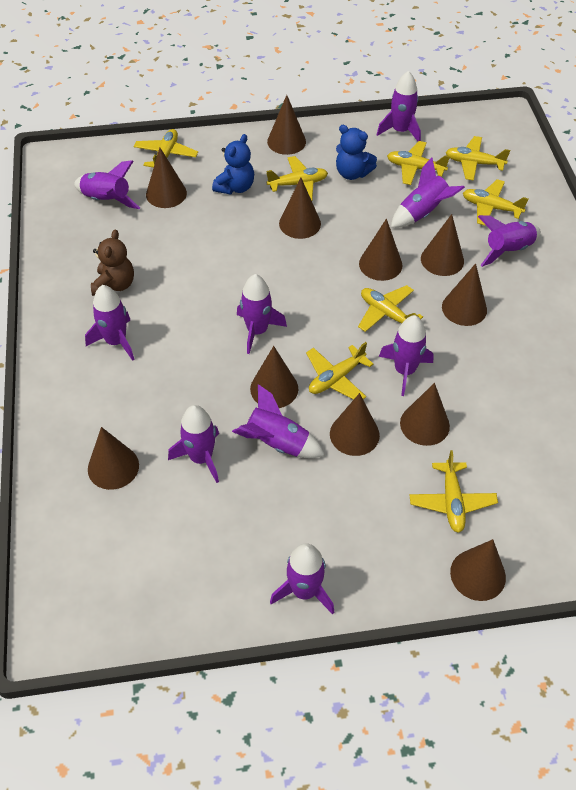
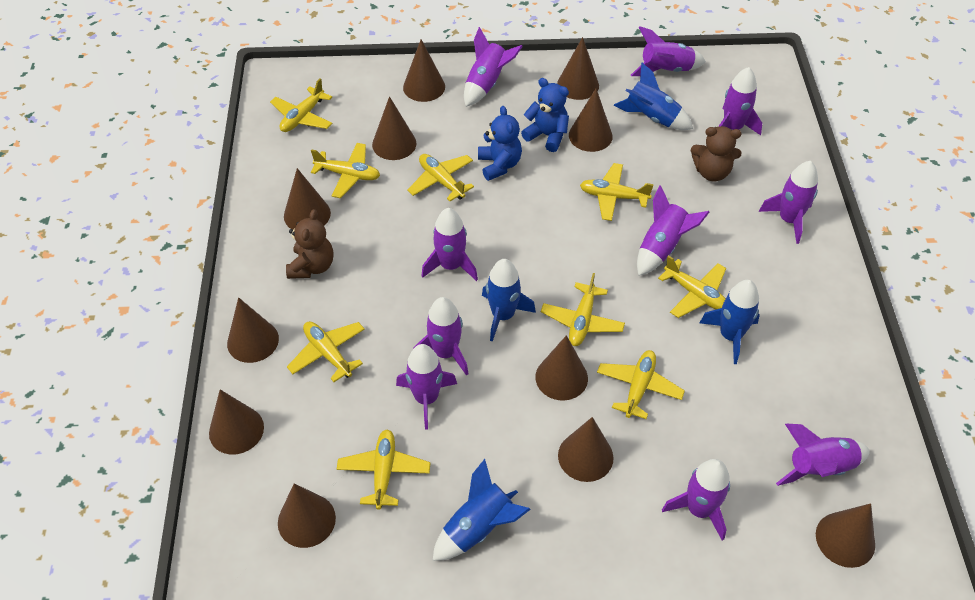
blue rocket: none = 0 -> [433,459,531,561] [482,259,536,342] [614,63,693,130] [700,280,760,364] = 4
brown teddy bear: [91,230,134,296] = 1 -> [286,209,333,279] [691,126,742,181] = 2
yellow plane: [133,129,198,168] [266,156,328,201] [306,342,374,400] [358,285,423,332] [387,141,450,185] [410,450,498,533] [446,136,510,181] [463,179,528,226] = 8 -> [270,78,333,132] [287,321,365,382] [311,143,380,198] [337,429,430,510] [407,154,474,201] [541,273,625,346] [580,163,654,221] [597,350,685,419] [658,255,726,318] = 9

